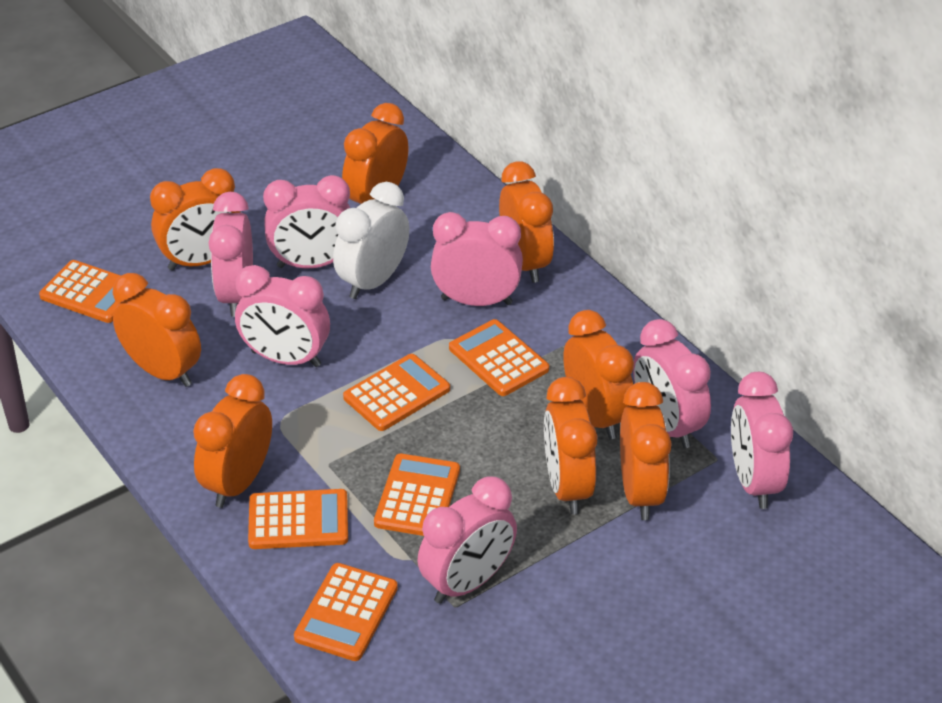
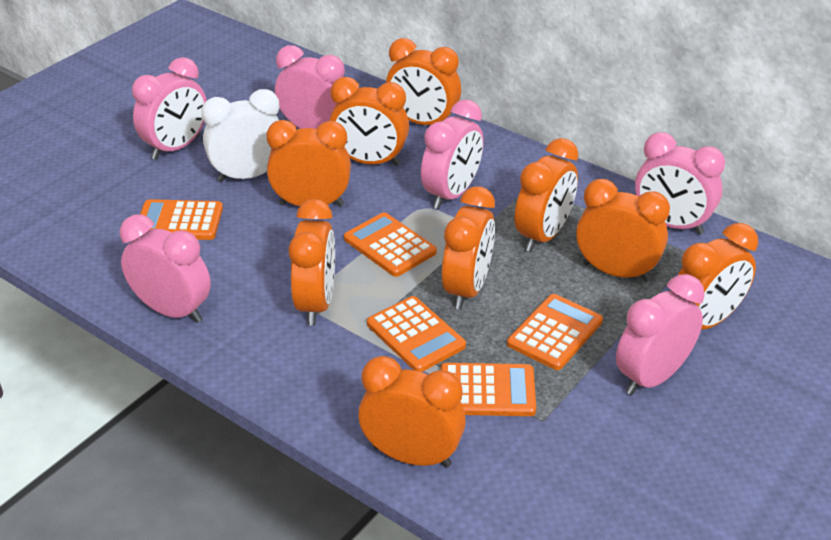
orange calculator: [39,260,122,323] [248,489,348,549] [294,563,398,661] [343,354,450,431] [374,453,460,536] [449,319,549,396] = 6 -> [140,199,223,240] [344,212,437,277] [367,296,466,372] [441,363,536,416] [507,294,603,370] = 5
orange clock: [113,273,201,387] [150,168,241,271] [193,374,272,508] [342,103,409,205] [499,161,554,283] [544,377,597,515] [563,310,634,439] [620,382,672,520] = 8 -> [266,120,351,206] [288,199,335,326] [329,77,409,166] [358,356,466,468] [386,38,461,125] [442,186,495,310] [514,138,578,252] [576,179,670,282] [671,223,758,329] = 9
pink clock: [208,192,253,317] [235,265,330,367] [263,175,350,268] [418,477,517,604] [431,212,523,306] [633,319,711,448] [731,372,793,509] = 7 -> [120,214,211,323] [132,57,207,160] [275,45,345,129] [421,100,484,209] [616,274,705,395] [635,132,725,235] = 6

